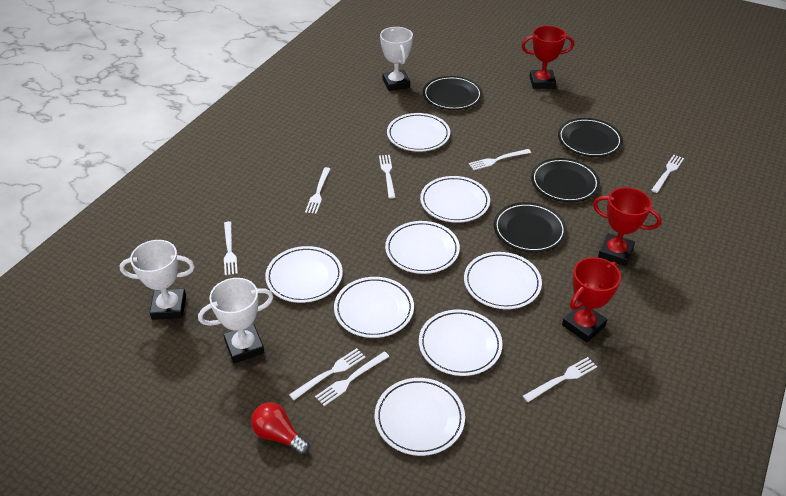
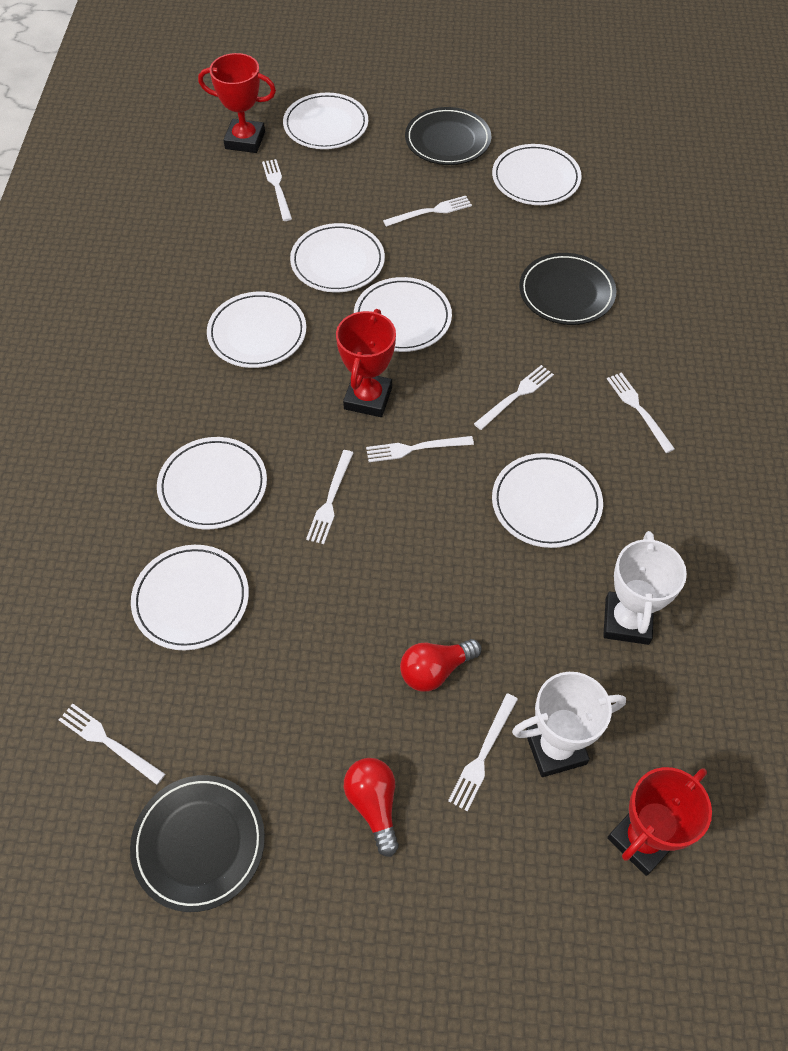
black plate: [423,76,483,110] [494,202,567,253] [531,158,600,202] [558,118,623,157] = 4 -> [130,775,265,912] [405,107,491,165] [519,253,617,325] = 3
red light bulb: [251,402,310,455] = 1 -> [344,758,399,857] [400,639,481,692] = 2
white trophy: [119,240,195,320] [198,278,274,363] [380,27,413,91] = 3 -> [512,672,626,777] [603,531,687,645] = 2

